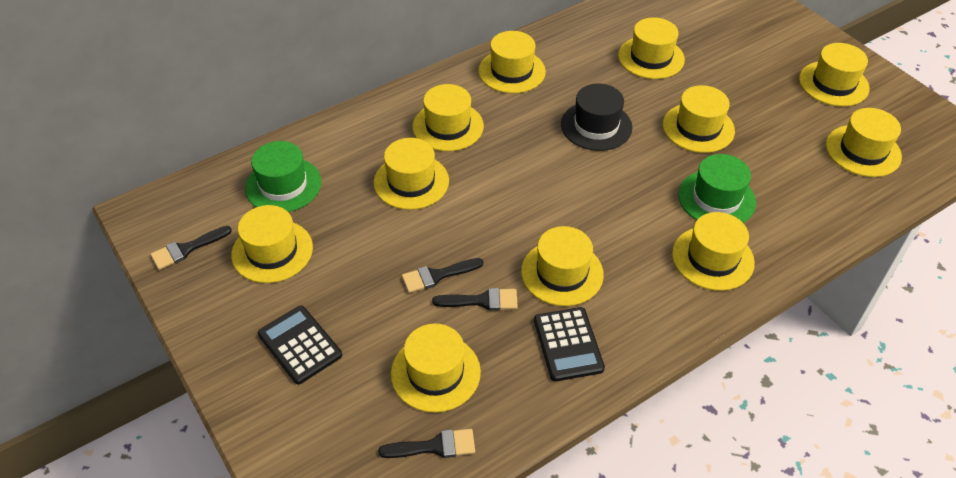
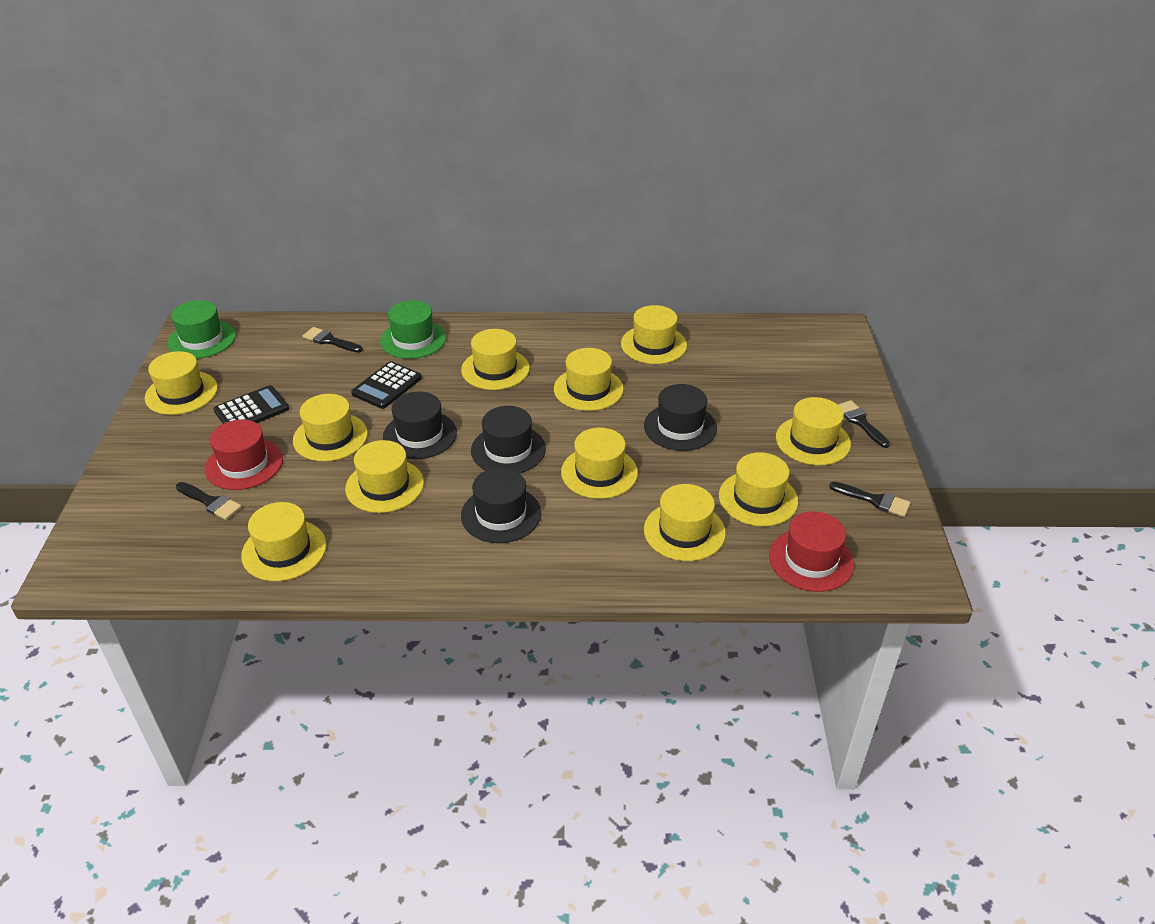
black hat: [561,84,632,151] = 1 -> [383,392,457,459] [461,468,541,543] [471,406,546,473] [644,384,717,451] = 4
red hat: none = 0 -> [205,419,283,490] [769,512,854,592] = 2

